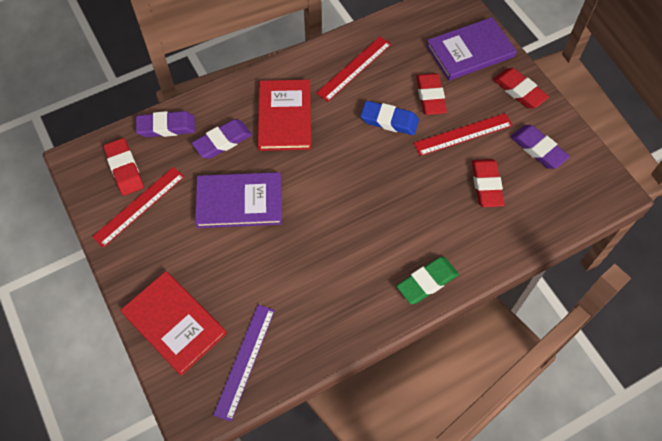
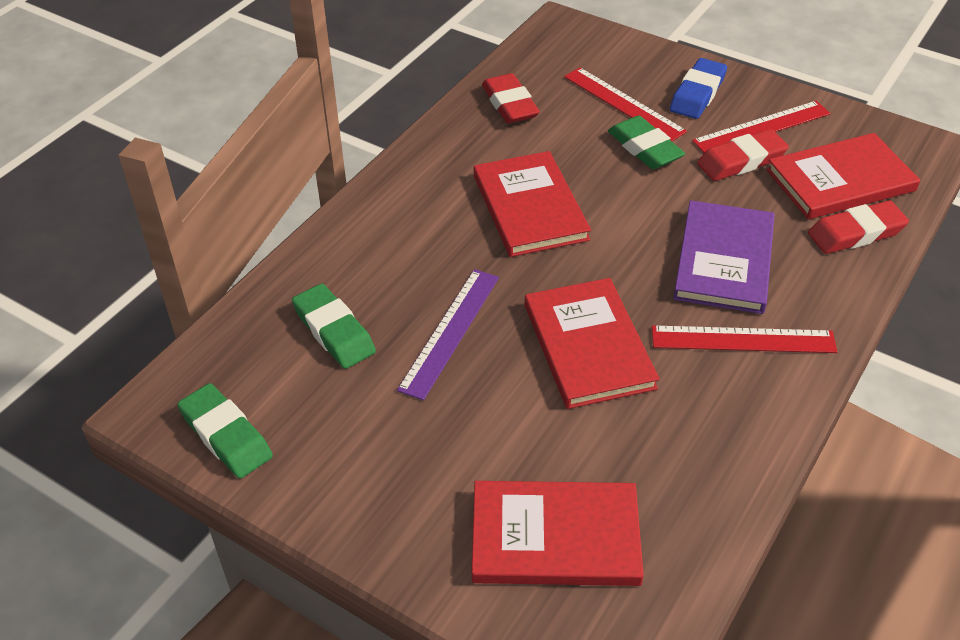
green eraser: [397,257,459,304] = 1 -> [177,383,273,478] [292,284,376,369] [608,116,685,169] = 3
purple book: [195,172,282,228] [426,17,517,81] = 2 -> [673,200,775,314] = 1
purple eraser: [136,111,195,137] [192,119,252,159] [511,125,570,169] = 3 -> none = 0
red book: [120,271,227,376] [258,80,311,151] = 2 -> [472,481,644,586] [474,151,591,257] [525,278,660,409] [767,133,920,219] = 4
red eraser: [104,138,144,196] [416,73,447,115] [472,159,504,207] [493,68,549,109] = 4 -> [482,73,540,124] [697,129,789,181] [808,201,909,254] = 3

